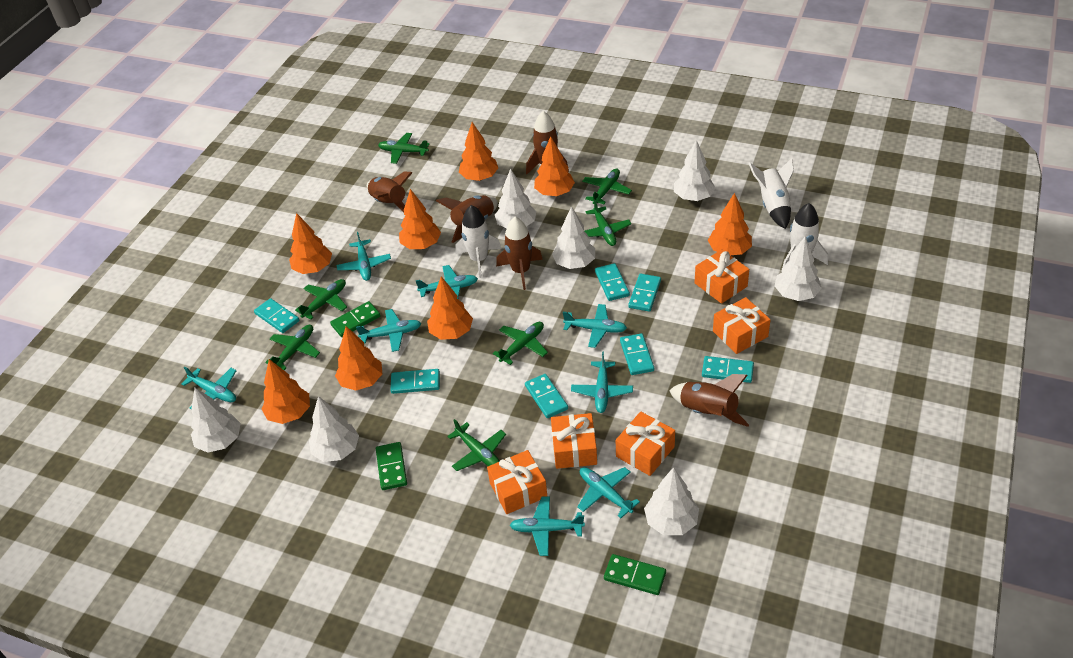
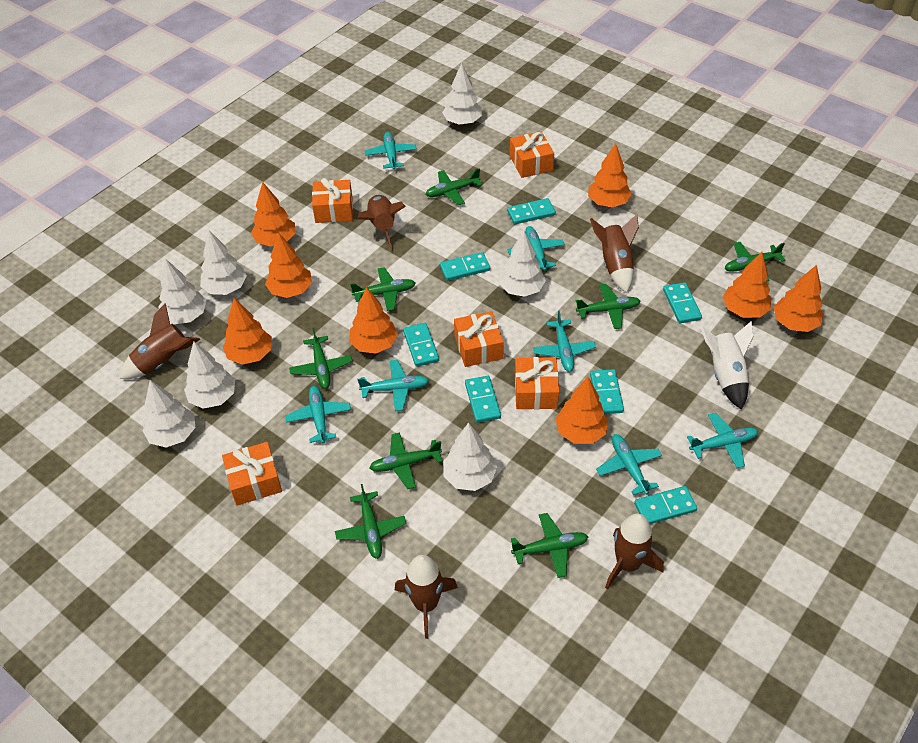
green domino: [330,301,381,337] [376,442,407,490] [604,554,666,595] = 3 -> none = 0
green plane: [265,325,320,370] [295,279,347,320] [378,133,430,164] [447,419,506,471] [493,322,548,365] [582,169,632,204] [585,199,631,246] = 7 -> [289,328,352,389] [335,484,406,559] [350,267,416,311] [369,432,442,489] [425,168,482,205] [511,513,588,578] [576,284,641,329] [725,242,786,282] = 8
turquoise plane: [181,366,237,409] [337,232,391,281] [356,309,421,352] [415,265,478,299] [509,497,585,556] [563,304,627,348] [571,352,633,413] [577,467,640,518] = 8 -> [285,386,351,443] [358,360,429,411] [364,132,417,170] [508,226,565,271] [533,311,596,372] [596,434,662,495] [687,413,758,468] = 7
white rocket: [455,205,501,278] [749,158,794,229] [781,203,828,272] = 3 -> [701,321,754,410] = 1

